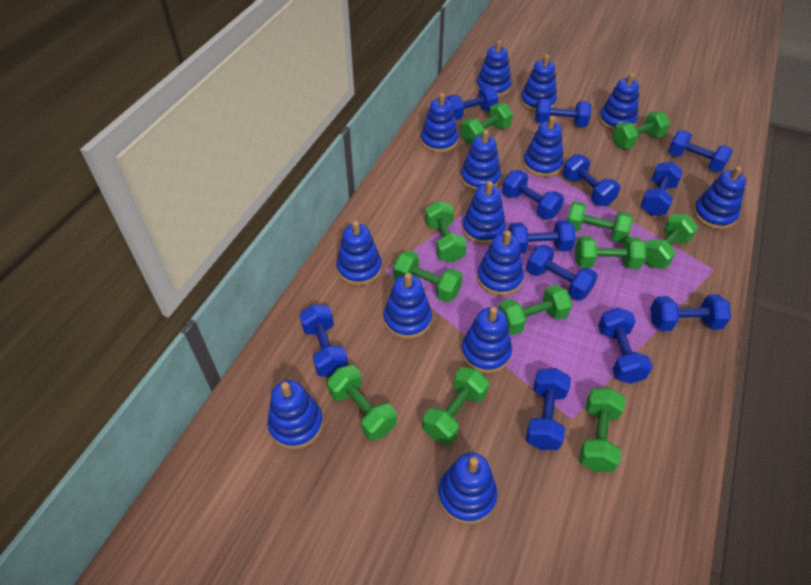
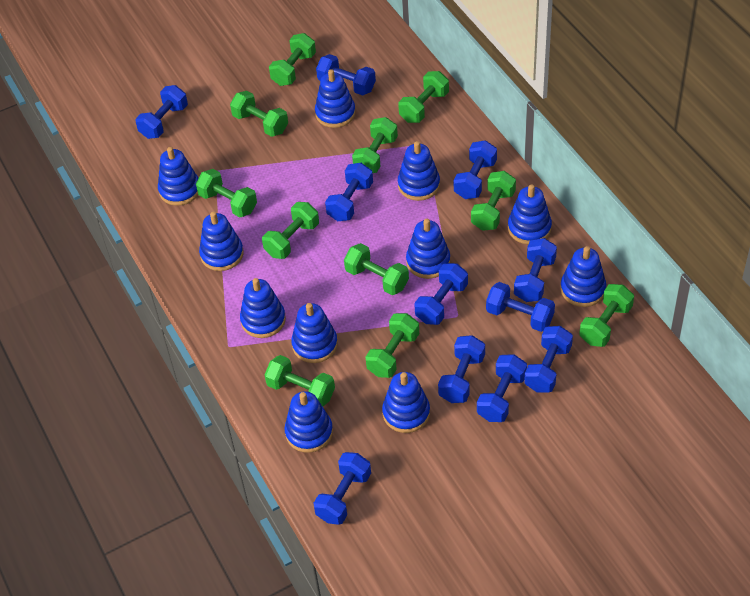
blue dumbbell: [299,304,348,377] [445,86,499,120] [502,170,564,220] [508,220,576,254] [526,244,598,301] [526,368,571,450] [535,98,591,127] [562,154,620,206] [598,308,653,384] [640,162,683,216] [650,294,731,331] [668,130,733,172] = 12 -> [135,85,188,139] [313,452,371,525] [316,54,376,96] [325,163,373,221] [414,263,468,325] [438,335,485,403] [454,140,497,199] [477,355,527,422] [486,282,555,332] [514,238,557,302] [524,326,573,393] = 11
blue stacking toy: [267,380,323,449] [336,221,382,286] [384,273,432,339] [421,93,459,153] [438,452,497,524] [460,130,501,191] [461,307,512,374] [462,181,506,245] [476,40,511,97] [477,231,524,296] [520,54,557,112] [523,116,563,177] [599,73,639,131] [693,166,746,230] = 14 -> [158,147,198,206] [199,212,244,271] [240,278,286,338] [284,391,333,453] [291,303,338,363] [315,69,356,128] [382,372,430,433] [398,141,440,201] [406,219,450,279] [508,184,552,244] [560,246,606,307] = 11

